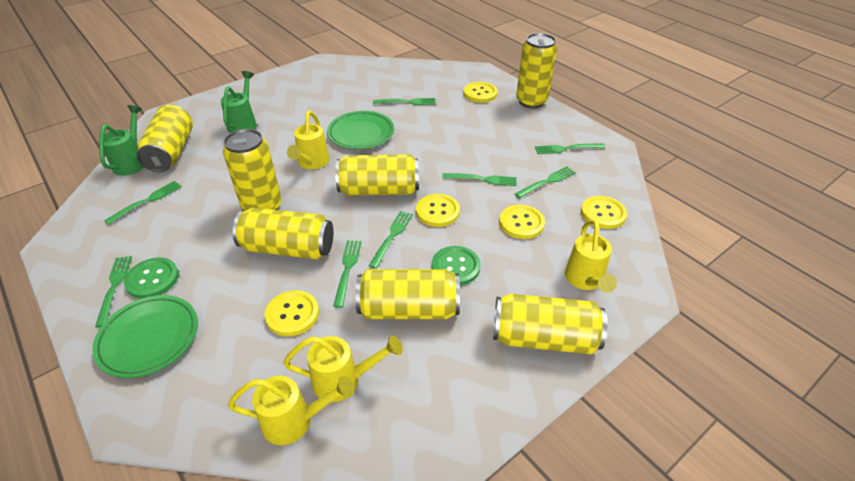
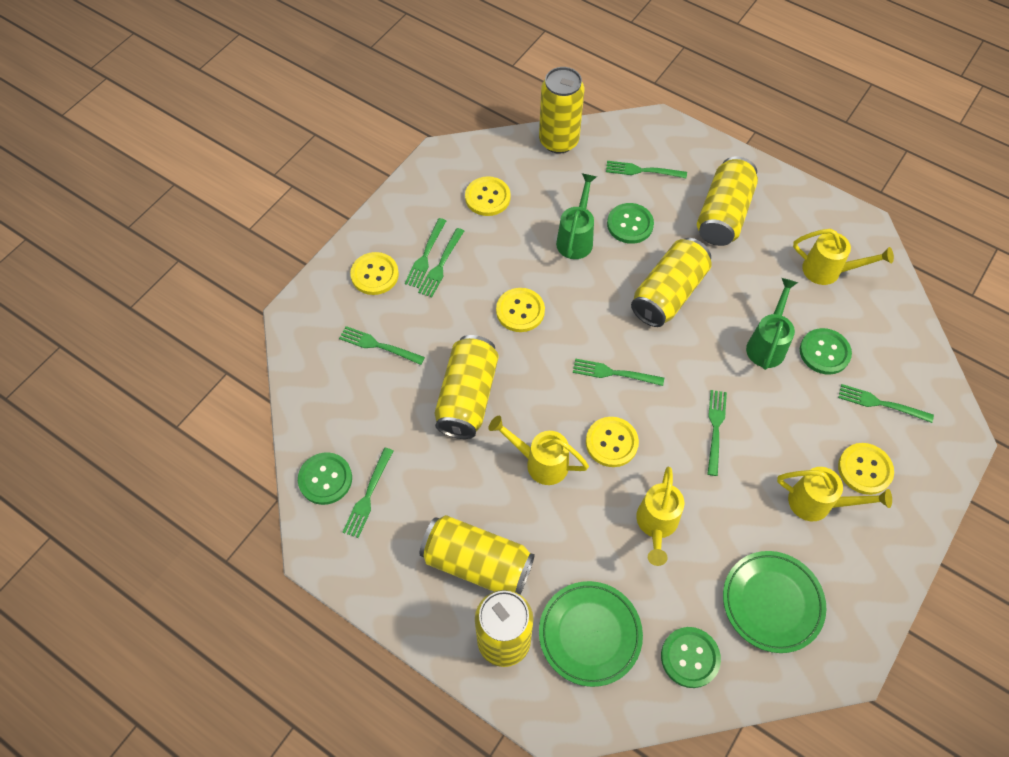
green button: [124,257,179,299] [432,246,481,285] = 2 -> [298,452,352,505] [607,203,654,244] [661,627,721,688] [800,328,852,375] = 4
yellow can: [137,105,193,172] [223,129,282,210] [233,207,333,260] [335,154,419,195] [355,269,460,319] [493,294,607,354] [516,33,557,108] = 7 -> [419,515,535,595] [435,335,499,439] [475,590,533,667] [539,67,584,154] [631,238,712,327] [697,157,758,246] = 6

